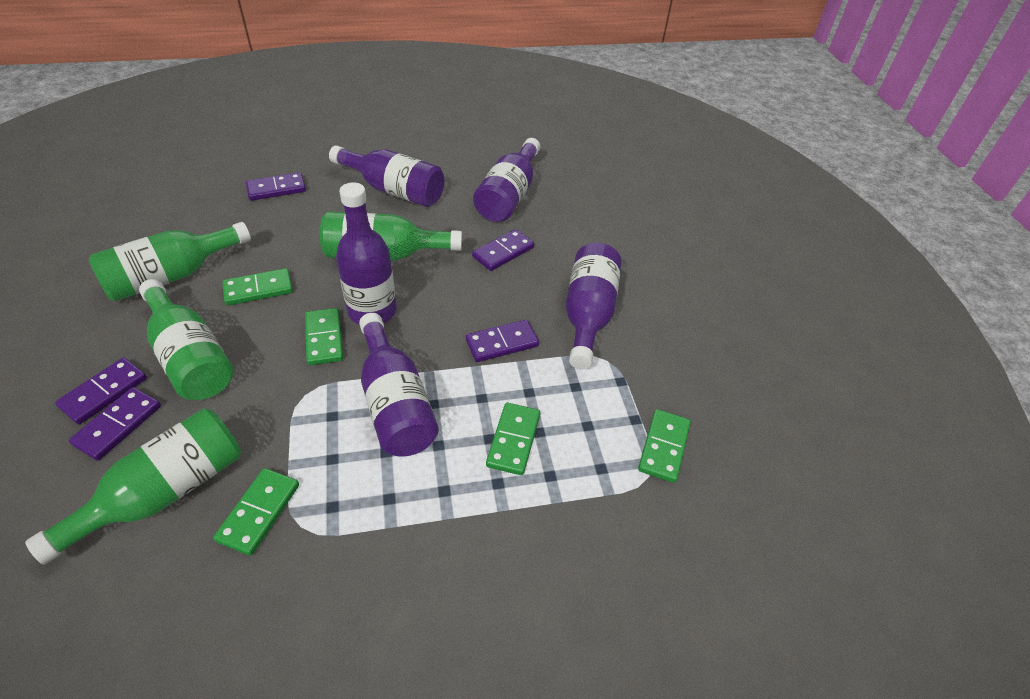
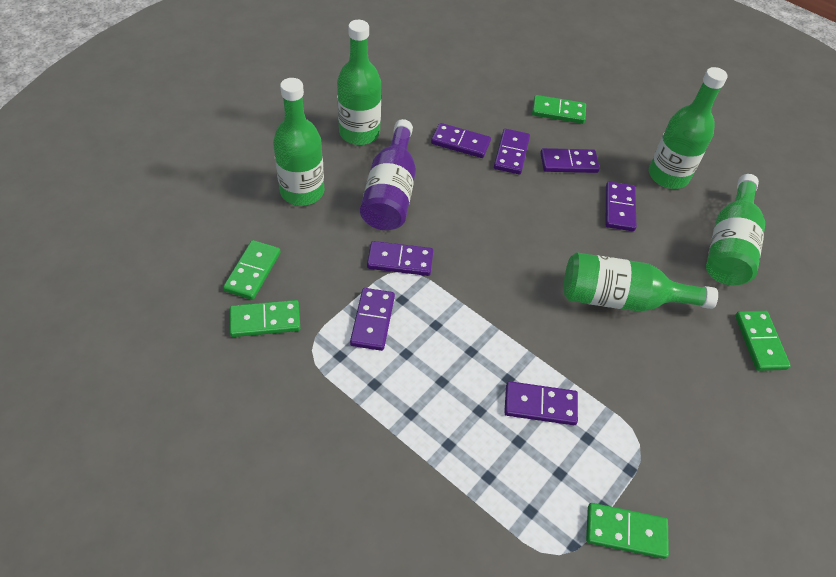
green bottle: [25,408,241,565] [89,222,251,301] [139,279,233,400] [320,212,462,261] = 4 -> [273,78,325,206] [337,20,381,145] [564,252,718,312] [649,67,727,189] [706,174,765,286] = 5
purple bottle: [329,145,444,207] [336,182,397,324] [359,313,439,457] [473,138,540,222] [565,243,622,369] = 5 -> [360,119,416,230] = 1
purple domino: [55,358,147,424] [69,387,161,461] [246,172,306,201] [466,320,539,362] [472,229,534,271] = 5 -> [350,288,395,351] [367,241,433,276] [431,123,491,158] [494,129,530,174] [504,381,578,425] [540,148,600,173] [606,181,636,231] = 7

